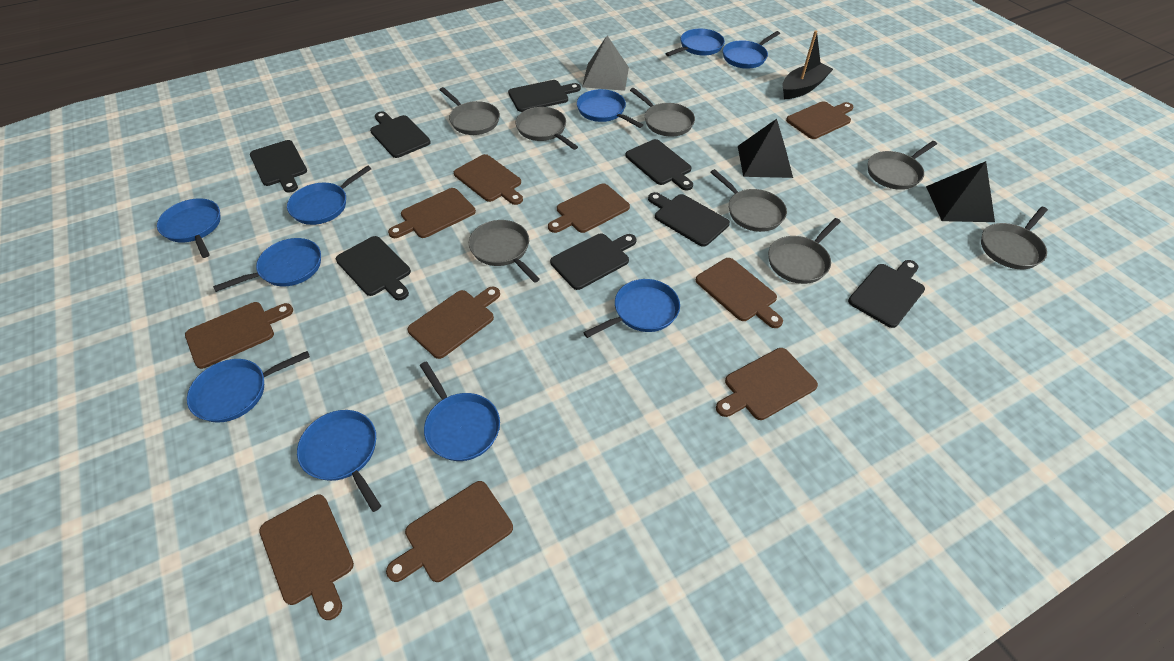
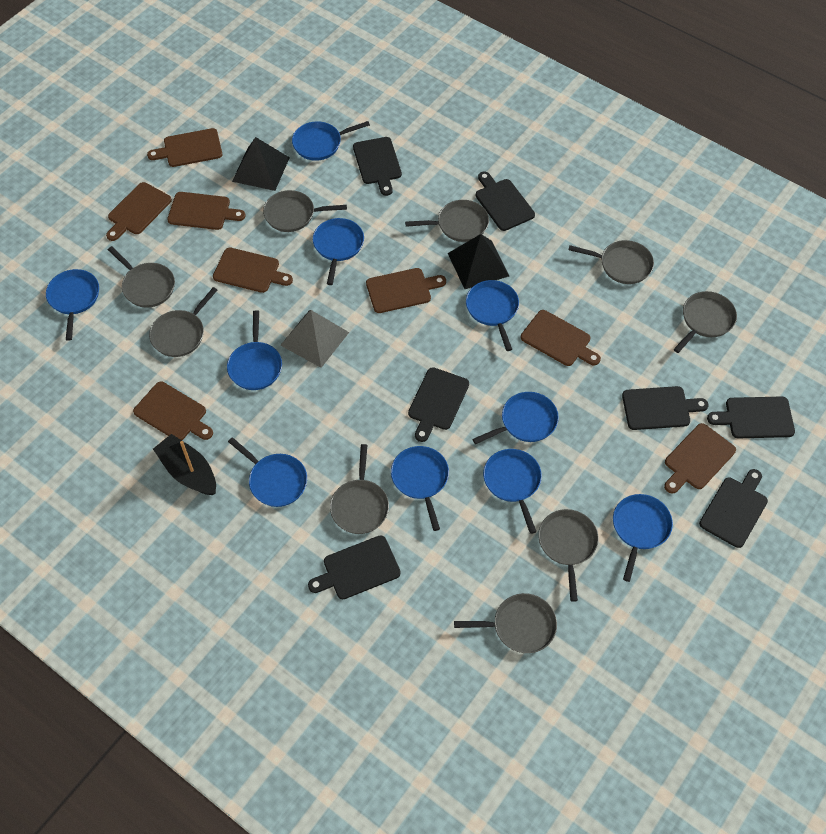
black cutting board: [250,140,307,193] [336,236,411,300] [370,111,431,158] [508,80,581,112] [550,233,636,290] [625,139,693,190] [648,192,730,247] [848,260,925,328] = 8 -> [308,535,401,599] [353,137,402,196] [408,367,469,442] [476,172,535,231] [622,386,708,430] [699,469,768,548] [707,396,795,438] = 7
brown cutting board: [185,302,293,369] [259,494,354,620] [386,481,513,582] [388,188,476,238] [407,286,500,359] [454,154,523,205] [548,183,630,233] [696,258,783,328] [716,348,818,420] [786,101,854,139] = 10 -> [106,182,172,241] [133,382,213,440] [147,128,223,167] [167,192,246,230] [213,247,293,293] [366,268,446,313] [521,310,601,366] [664,423,736,494] = 8
grey pan: [440,87,500,135] [469,220,540,283] [516,107,578,150] [630,88,695,137] [710,169,787,232] [768,218,841,284] [868,141,937,190] [981,207,1048,269] = 8 -> [108,246,175,307] [149,287,217,357] [263,190,347,232] [330,444,389,534] [405,200,489,242] [454,593,557,653] [538,509,599,602] [569,240,654,284] [674,291,737,353] = 9

